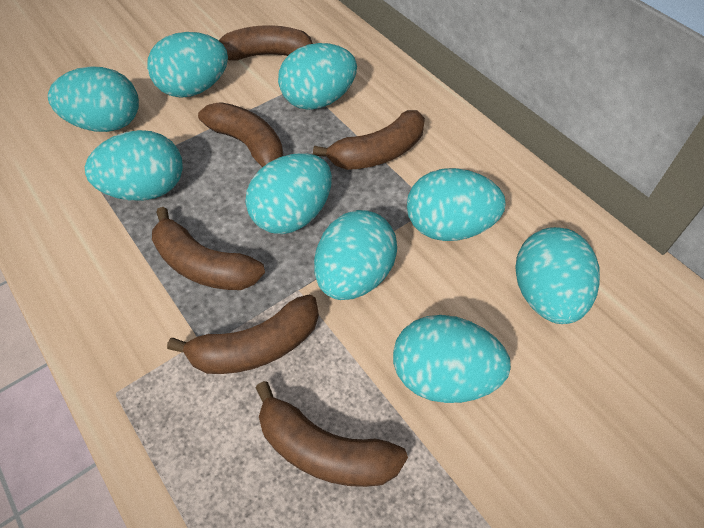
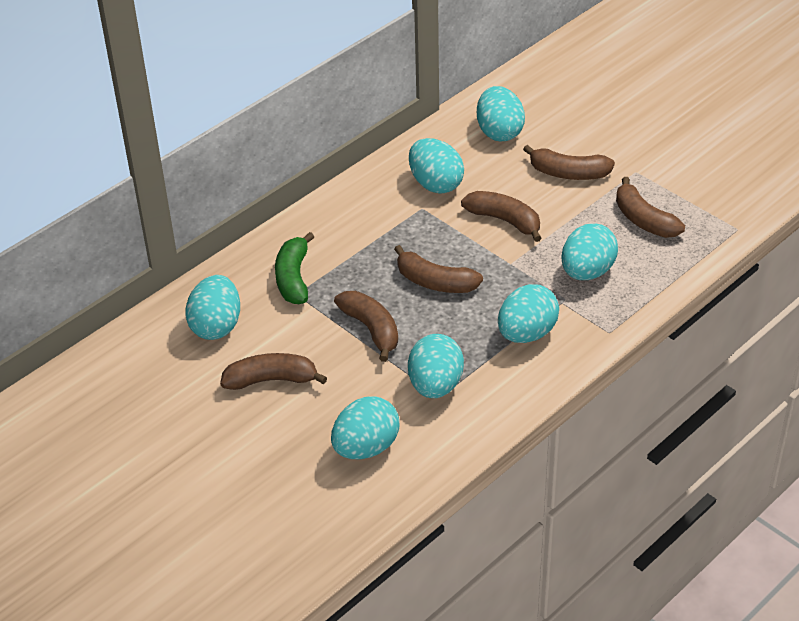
green banana: none = 0 -> [275,232,314,304] = 1
turquoise egg: [48,66,139,132] [85,130,183,201] [147,32,228,98] [245,153,332,234] [278,43,357,110] [314,210,397,300] [393,315,511,403] [407,168,506,241] [515,227,600,324] = 9 -> [185,275,240,340] [331,396,399,459] [408,334,464,398] [409,138,464,194] [477,86,525,141] [498,284,559,343] [561,224,618,280] = 7

